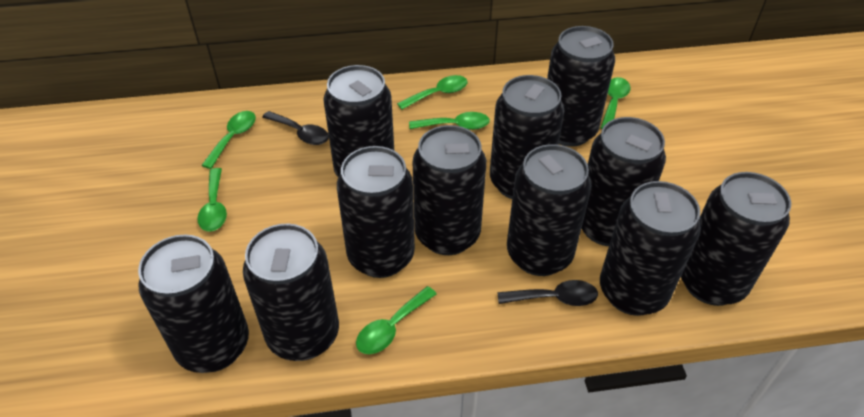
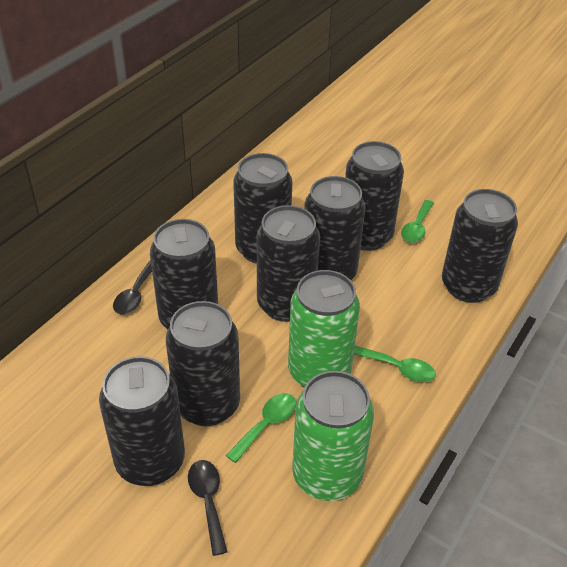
black can: [138,235,249,373] [243,224,339,361] [323,65,394,177] [337,146,415,278] [413,125,486,255] [490,75,565,199] [507,144,592,276] [547,26,615,147] [581,117,666,246] [600,181,701,316] [681,172,791,306] = 11 -> [99,356,185,486] [150,219,218,329] [166,301,240,426] [233,153,292,264] [257,205,320,322] [304,176,366,280] [345,141,404,251] [442,189,518,303] = 8
green can: none = 0 -> [288,270,360,388] [292,371,374,501] = 2
green spoon: [198,168,227,231] [201,111,256,169] [356,286,437,354] [397,75,468,110] [409,112,490,130] [600,77,631,129] = 6 -> [226,393,296,463] [354,346,436,382] [401,200,434,243] = 3

